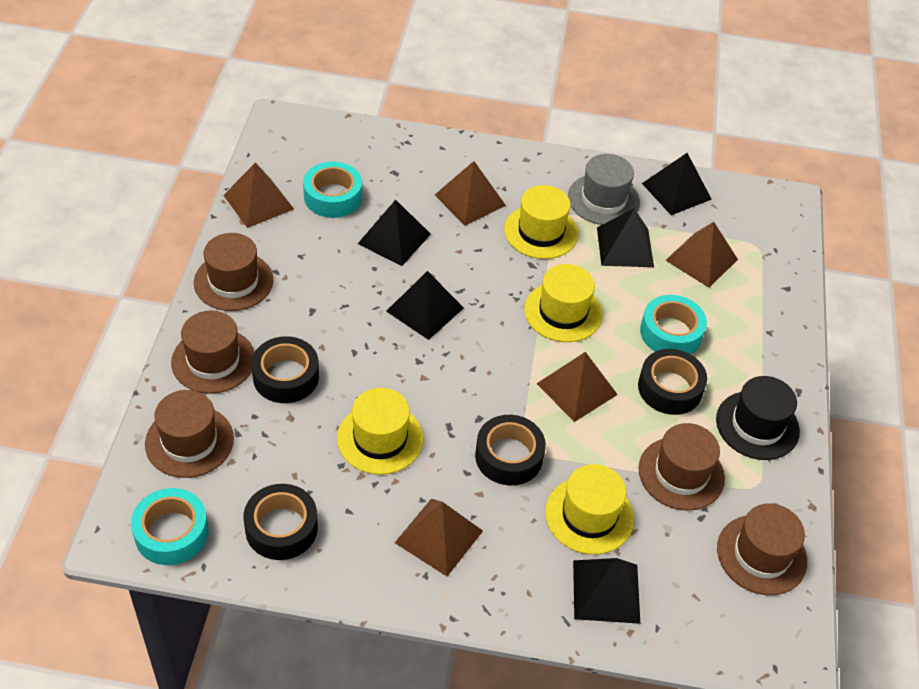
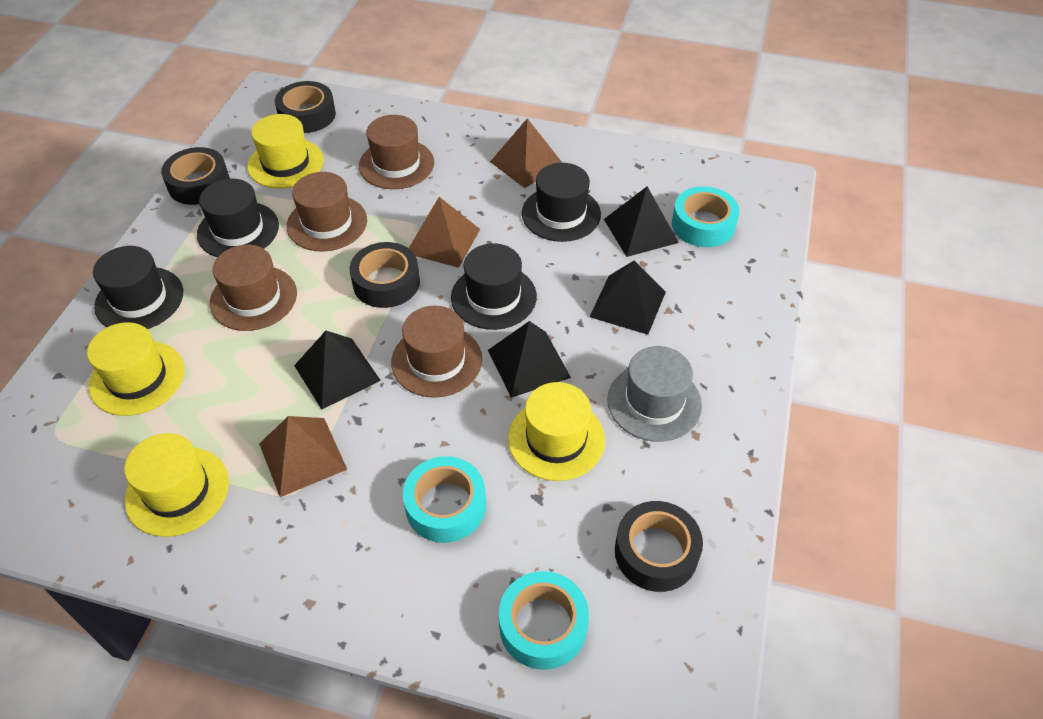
black hat: [716,376,800,460] = 1 -> [93,246,183,329] [197,179,279,257] [451,243,537,330] [522,163,601,242] = 4
black pyramid: [358,200,431,266] [386,271,464,340] [573,558,640,624] [597,208,654,267] [642,153,712,215] = 5 -> [294,331,381,409] [488,321,571,398] [590,261,666,335] [604,186,679,257] = 4
brown hat: [145,390,234,478] [171,310,255,394] [194,233,273,311] [638,423,725,511] [717,503,807,595] = 5 -> [210,245,297,331] [287,172,367,252] [359,115,434,189] [391,306,482,398] = 4
brown pyramid: [223,163,294,228] [395,499,483,576] [435,161,506,225] [536,352,618,422] [665,222,738,288] = 5 -> [259,416,347,497] [409,197,480,268] [490,118,562,188] = 3

